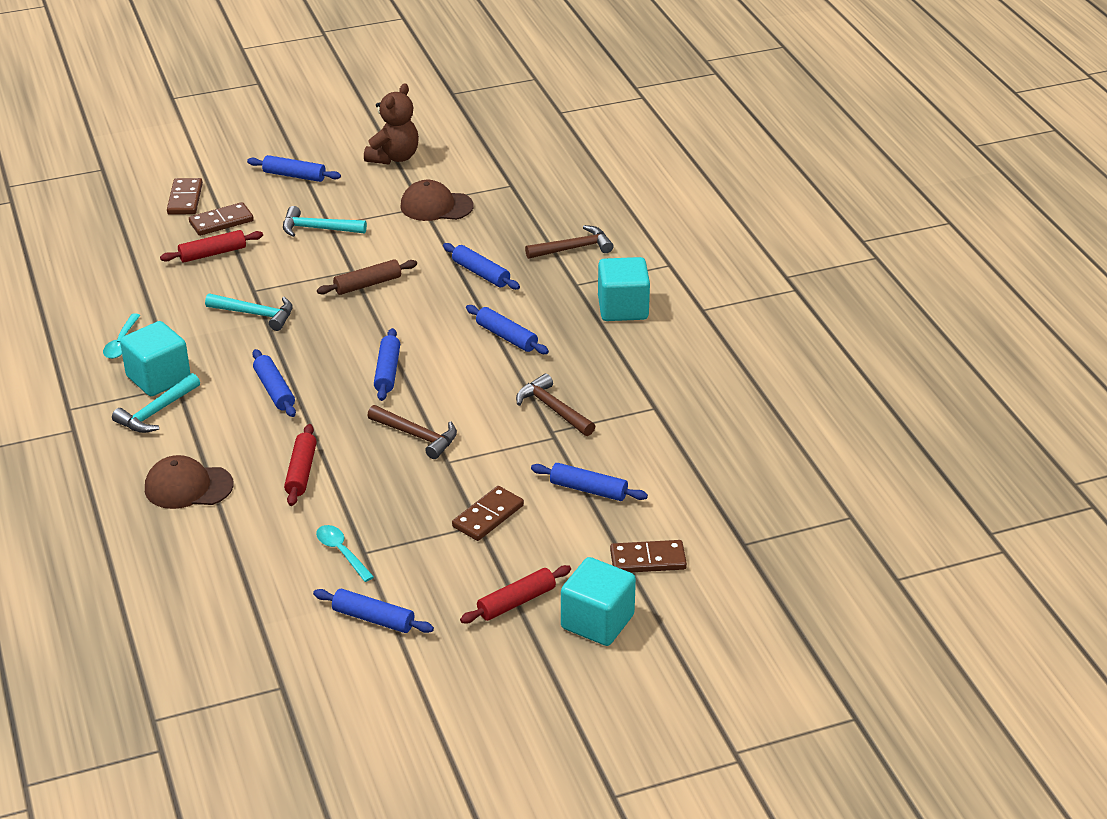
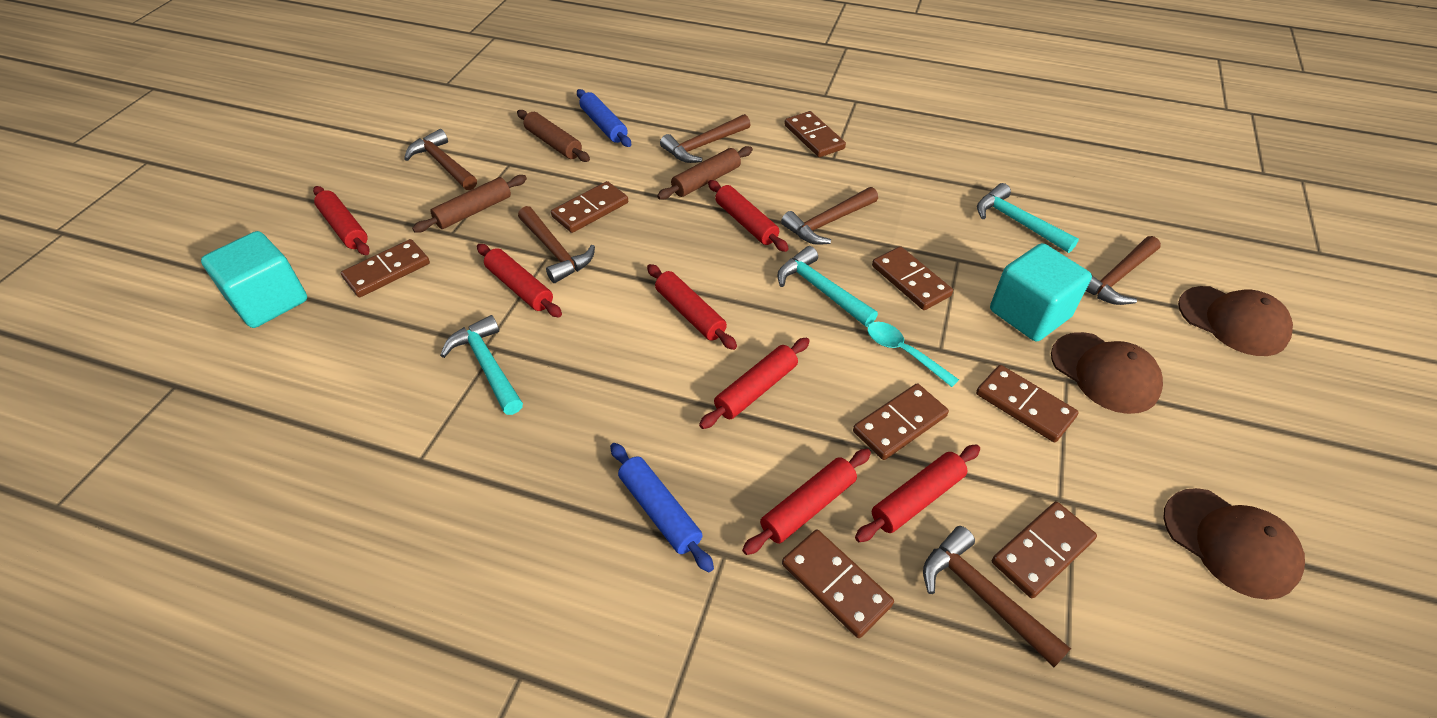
blue rolling pin: [247,155,341,182] [252,349,296,417] [313,589,434,633] [374,328,400,401] [443,243,520,290] [466,305,549,354] [531,463,648,501] = 7 -> [577,89,631,147] [610,443,714,572] = 2
brown cap: [145,455,234,509] [400,180,474,221] = 2 -> [1051,332,1163,414] [1163,488,1305,600] [1178,286,1293,356] = 3
brown domino: [167,178,203,215] [189,202,254,236] [452,486,524,541] [610,540,687,573] = 4 -> [341,239,430,297] [551,181,628,233] [782,529,894,638] [784,111,846,157] [853,383,949,460] [872,246,953,310] [976,365,1079,442] [992,502,1097,598] = 8
brown hammer: [367,405,457,459] [516,373,595,436] [525,225,614,259] = 3 -> [404,129,477,190] [518,206,595,283] [660,114,751,163] [781,187,878,245] [923,526,1071,667] [1086,236,1161,305] = 6
brown rolling pin: [317,259,417,295] = 1 -> [412,175,527,233] [517,110,590,162] [657,146,753,200] = 3
brown teddy bear: [364,83,419,165] = 1 -> none = 0
red rolling pin: [160,230,263,263] [284,424,317,506] [460,565,571,623] = 3 -> [313,186,370,255] [477,244,562,317] [647,264,737,350] [699,338,810,429] [708,180,789,252] [742,449,871,555] [855,444,980,542] = 7
turquoise cube: [120,321,190,396] [561,557,636,646] [598,257,650,321] = 3 -> [201,231,307,328] [990,243,1092,341] = 2
turquoise spoon: [103,313,140,359] [316,525,374,582] = 2 -> [867,322,959,387] = 1

